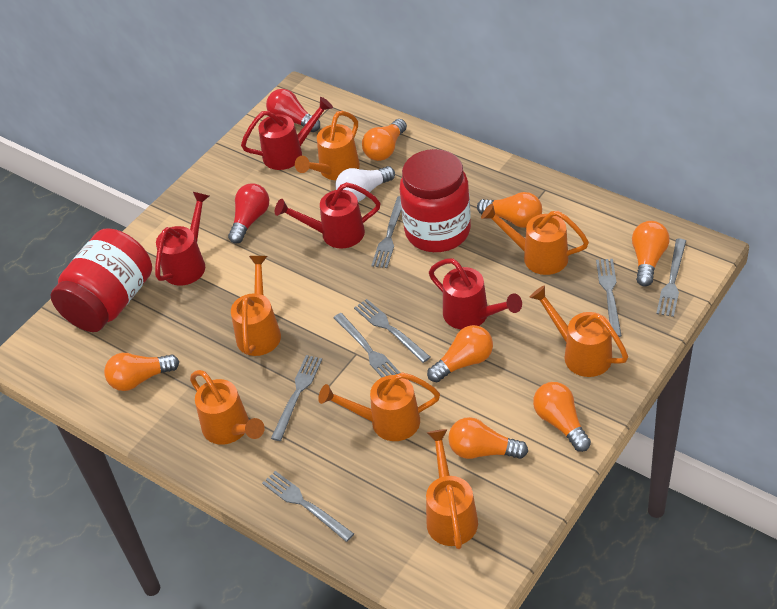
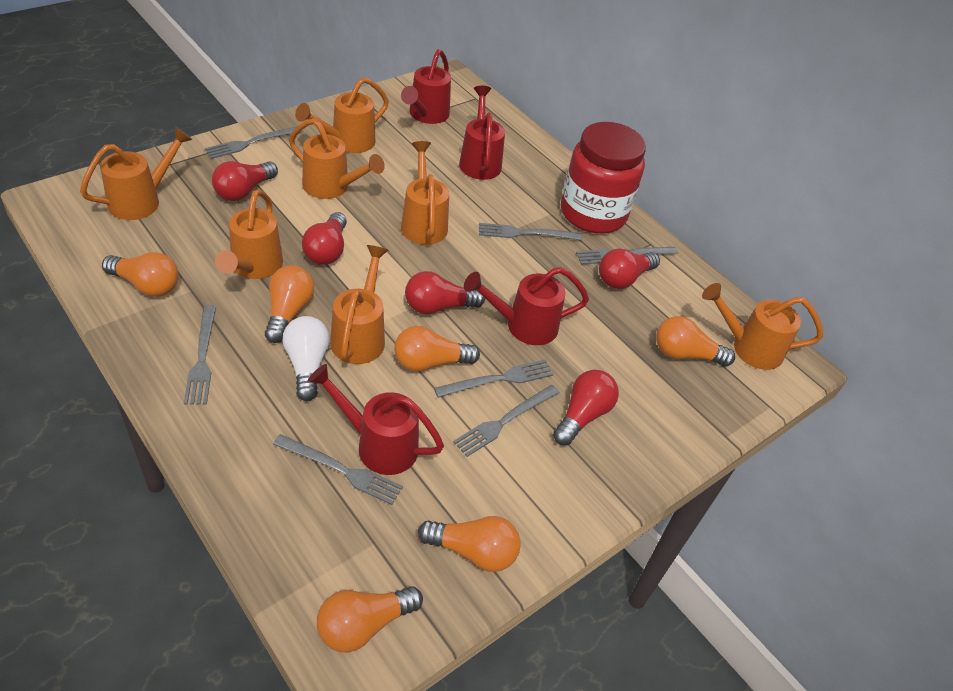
orange light bulb: [104,353,179,391] [362,119,407,161] [427,325,493,382] [448,417,528,459] [477,192,542,228] [533,382,591,452] [632,221,670,287] = 7 -> [102,252,178,297] [265,265,314,343] [317,586,423,652] [394,326,480,372] [418,516,521,572] [656,316,735,366] = 6
red jar: [51,228,152,332] [400,149,471,252] = 2 -> [561,122,646,234] = 1
red light bulb: [228,183,269,244] [266,89,320,132] = 2 -> [212,161,278,201] [302,212,347,265] [405,271,485,314] [553,370,619,445] [599,248,660,289] = 5

